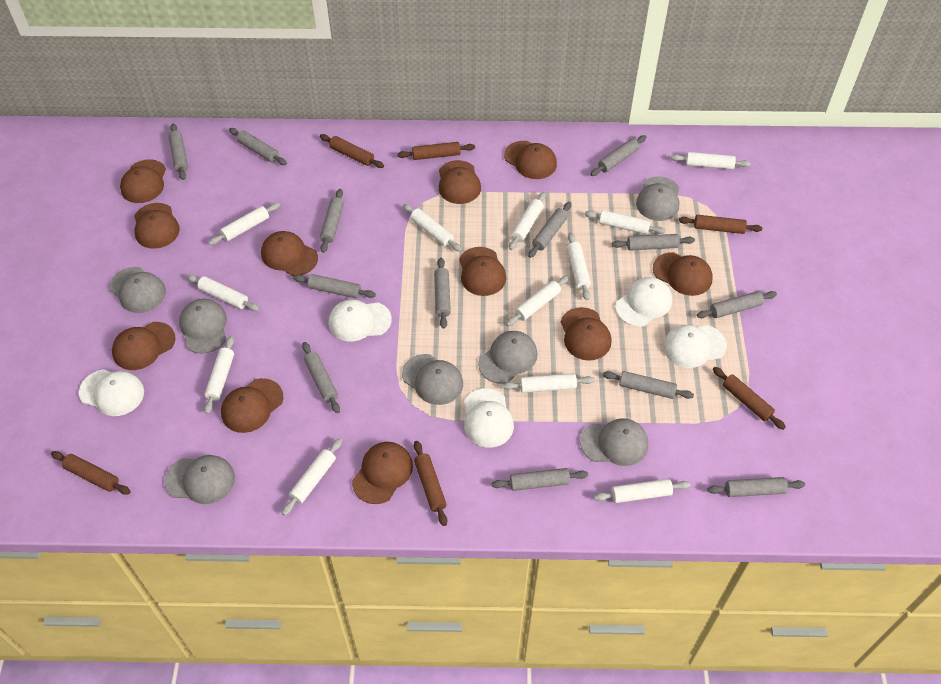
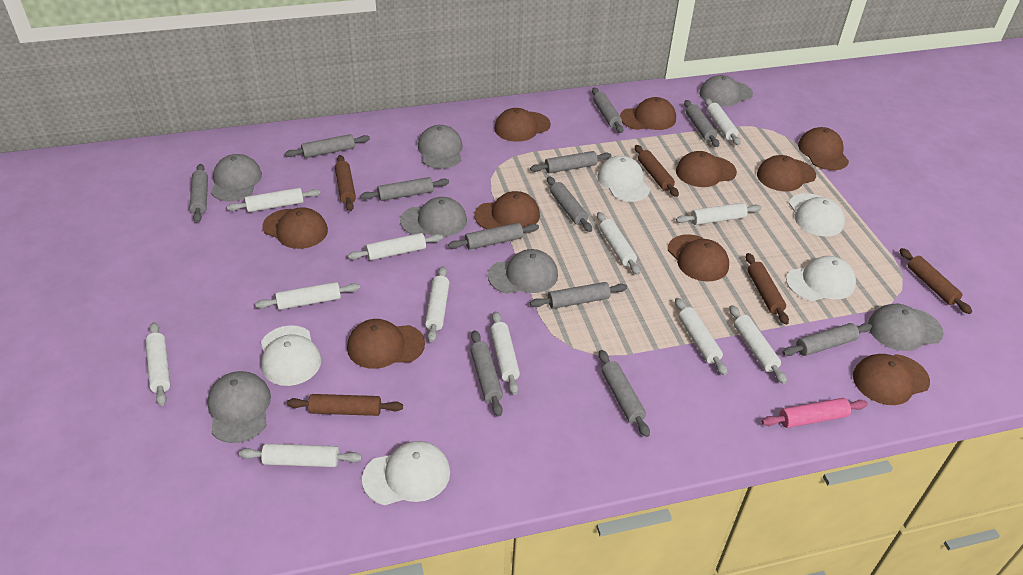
brown cap: [112,322,176,370] [120,159,166,203] [134,203,180,249] [221,378,284,433] [261,231,318,276] [352,442,413,504] [439,160,481,204] [459,247,506,296] [504,141,557,179] [561,307,611,361] [653,252,713,296] = 11 -> [262,207,328,249] [347,319,425,369] [474,191,540,229] [494,108,551,142] [620,97,676,130] [668,234,729,282] [676,151,737,187] [757,155,816,191] [798,127,849,170] [853,354,930,405] = 10
brown rolling pin: [51,451,131,495] [320,134,384,168] [397,142,475,160] [414,441,447,526] [679,215,762,234] [713,367,786,430] = 6 -> [287,394,403,416] [335,155,356,211] [635,145,679,197] [746,253,789,325] [899,248,972,314] = 5
grey rolling pin: [169,124,188,180] [229,128,287,165] [293,274,376,299] [302,342,340,413] [320,189,344,253] [434,258,451,329] [492,468,588,491] [528,202,572,258] [590,135,646,176] [603,371,694,399] [612,234,695,251] [697,291,777,318] [708,477,805,497] = 13 -> [190,164,208,222] [285,134,370,158] [361,177,449,201] [448,223,539,250] [470,330,503,417] [530,151,611,173] [530,282,627,309] [547,176,592,232] [592,88,623,133] [599,350,650,437] [684,100,719,147] [782,323,872,356] = 12
pink rolling pin: none = 0 -> [762,398,868,428] = 1

